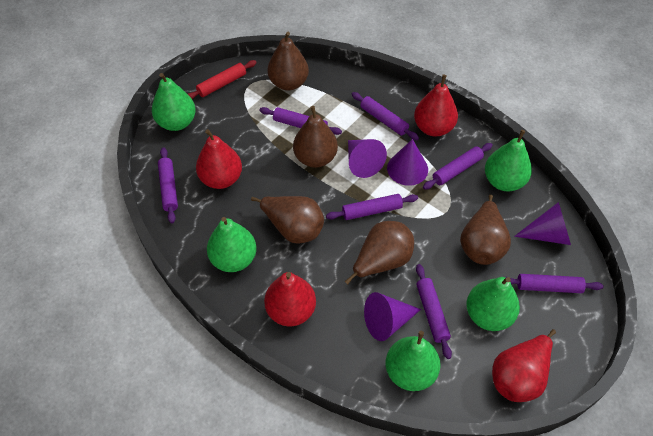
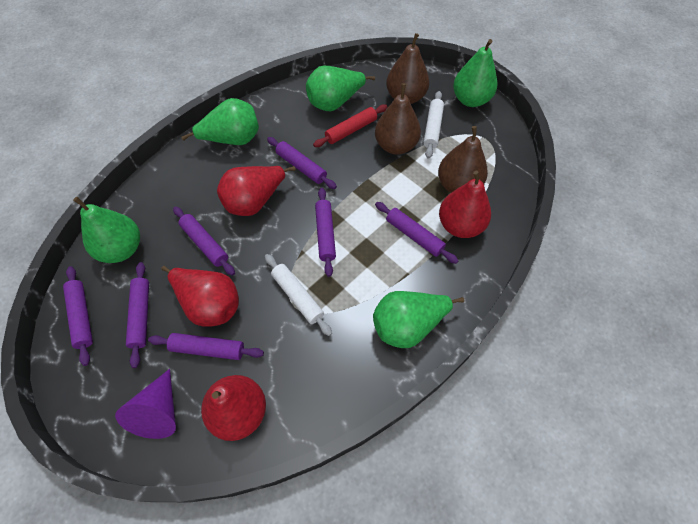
brown pear: [251,196,324,244] [267,32,309,91] [293,106,338,168] [345,221,414,284] [460,195,511,265] = 5 -> [375,83,421,155] [386,33,429,104] [438,126,488,193] = 3
purple cone: [348,139,387,178] [364,292,421,341] [387,139,428,186] [514,202,571,245] = 4 -> [115,369,176,439] = 1
white rolling pin: none = 0 -> [265,254,332,336] [423,91,444,159] = 2

